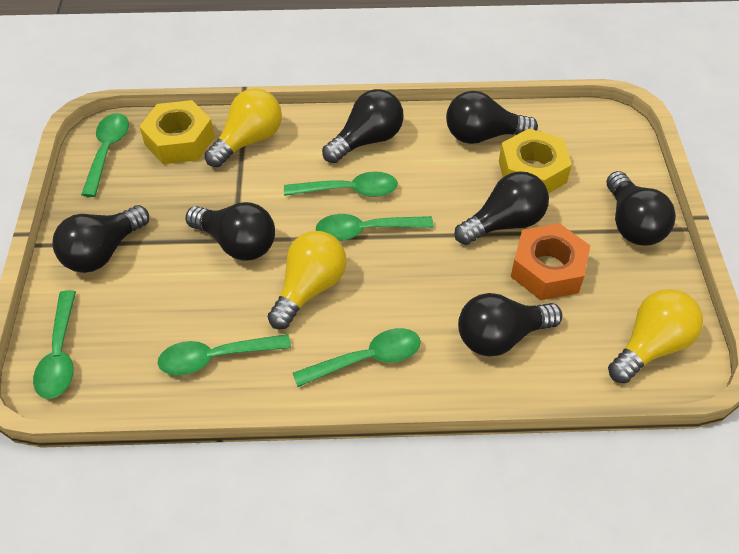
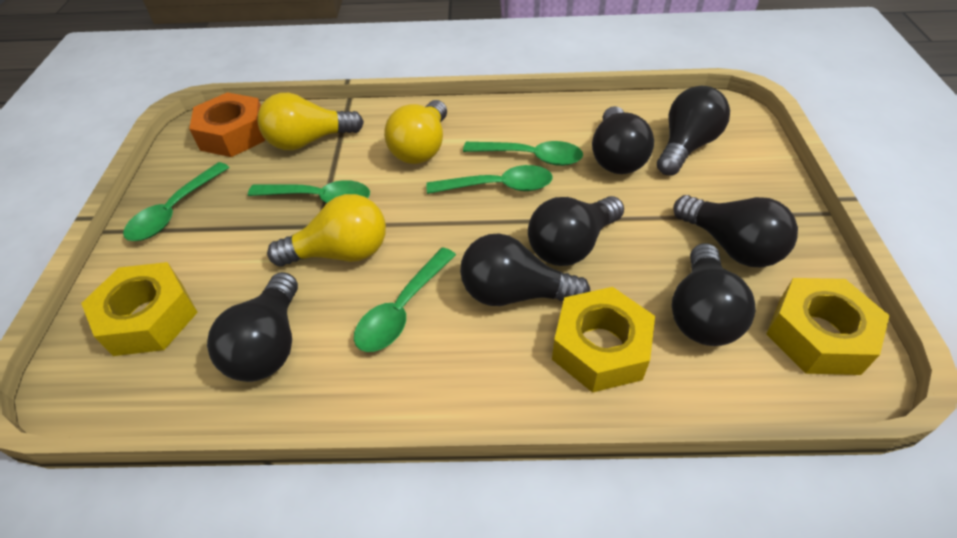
green spoon: [33,290,76,399] [81,113,129,197] [158,334,291,375] [284,172,398,197] [293,328,421,387] [316,214,434,241] = 6 -> [123,162,230,241] [248,180,370,203] [354,247,456,352] [427,165,553,194] [463,141,583,166] = 5
yellow nut: [139,100,215,164] [499,128,572,194] = 2 -> [81,262,198,356] [552,287,655,393] [766,278,890,375] = 3

